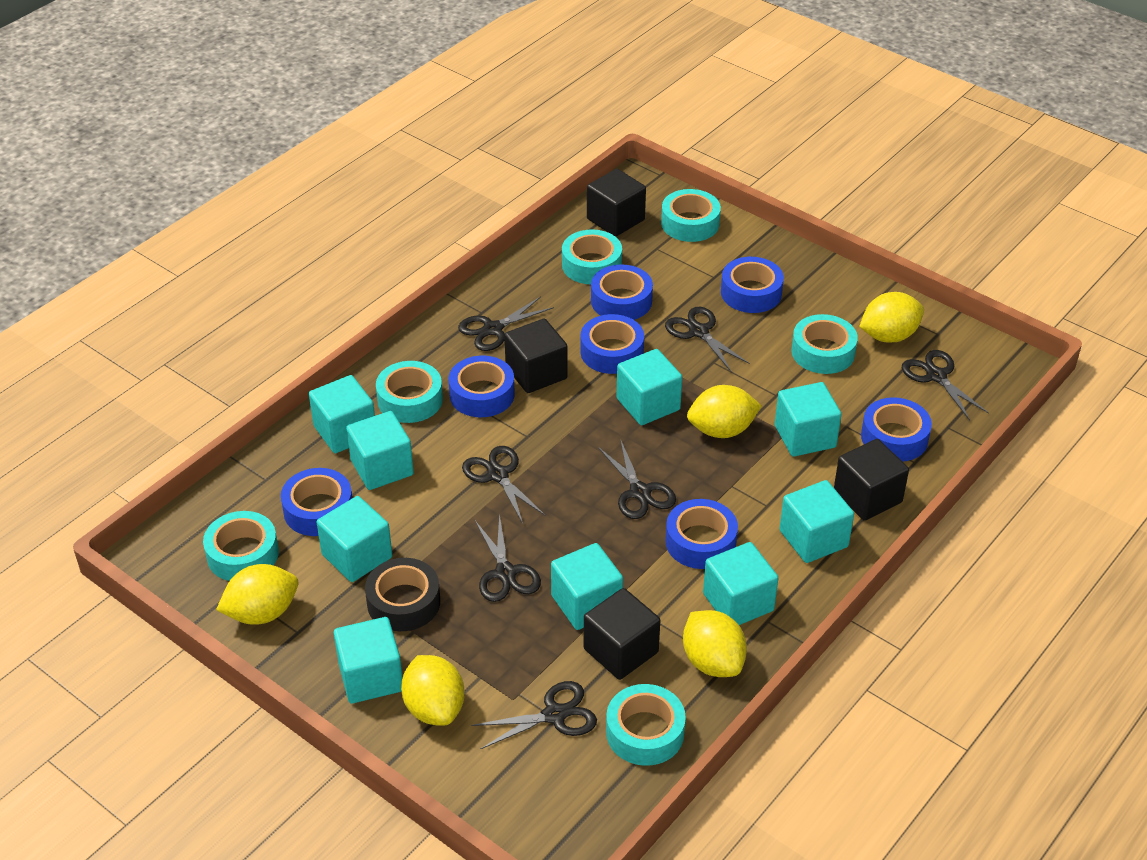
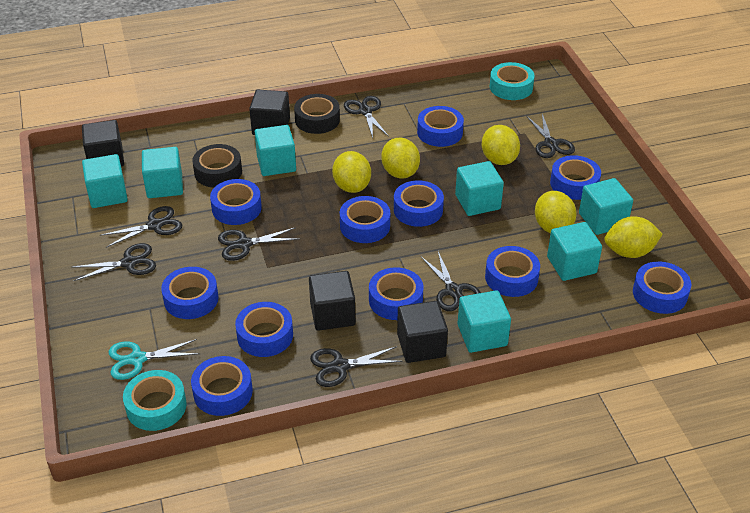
black tape: [365,558,440,631] = 1 -> [192,144,242,188] [294,94,340,134] = 2
blue tape: [281,468,352,536] [449,356,515,417] [580,314,644,374] [591,264,653,320] [665,499,738,569] [721,257,784,313] [861,397,932,462] = 7 -> [161,267,219,319] [191,356,253,416] [210,179,262,225] [235,302,293,357] [340,196,390,243] [369,267,424,320] [394,181,444,227] [417,106,464,147] [485,246,540,297] [550,155,601,200] [633,261,691,314] = 11
turquoise cube: [309,375,375,453] [317,496,392,582] [334,617,403,704] [346,411,414,490] [551,543,623,630] [616,349,682,425] [703,542,778,625] [775,382,842,457] [779,480,854,563] = 9 -> [82,154,128,208] [142,147,183,198] [255,125,296,176] [455,161,504,216] [458,290,511,353] [547,222,602,281] [579,178,633,235] = 7
turquoise scissors: none = 0 -> [109,339,200,380] = 1
turquoise tape: [203,511,279,581] [376,361,443,423] [562,229,622,284] [606,684,686,766] [661,189,721,242] [791,314,858,374] = 6 -> [123,370,187,431] [490,62,535,100] = 2

